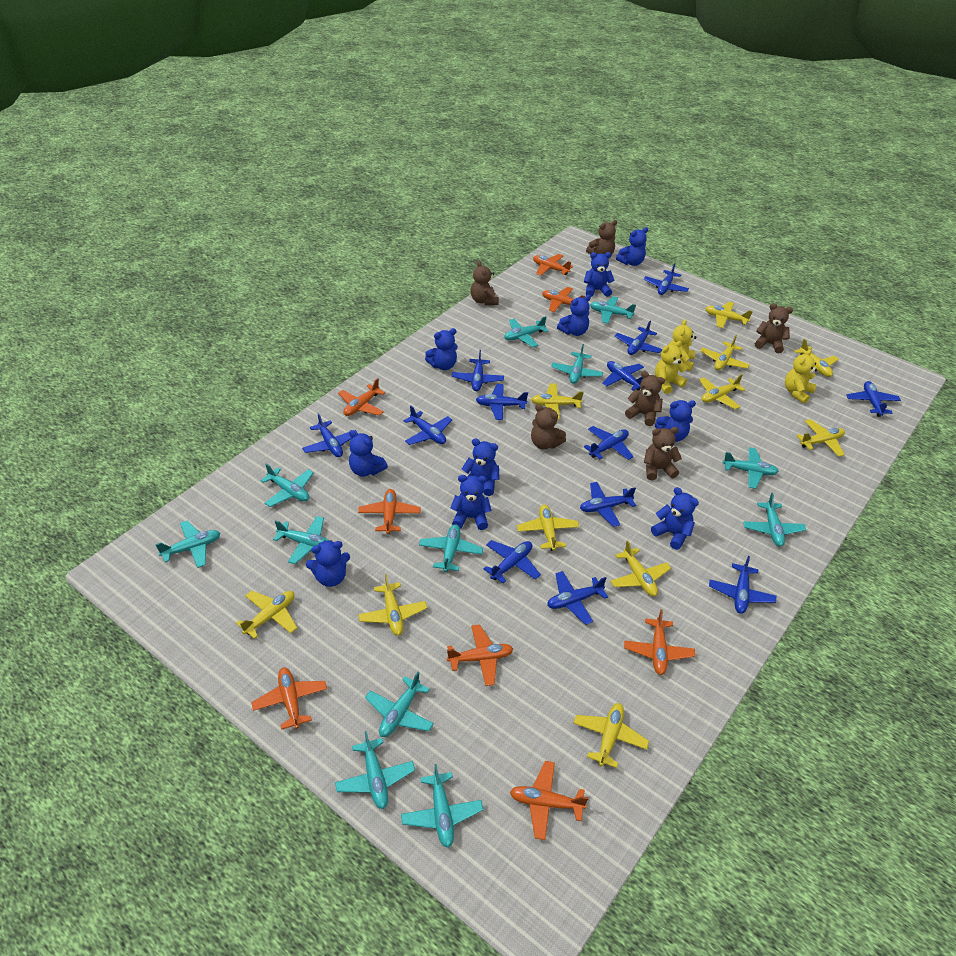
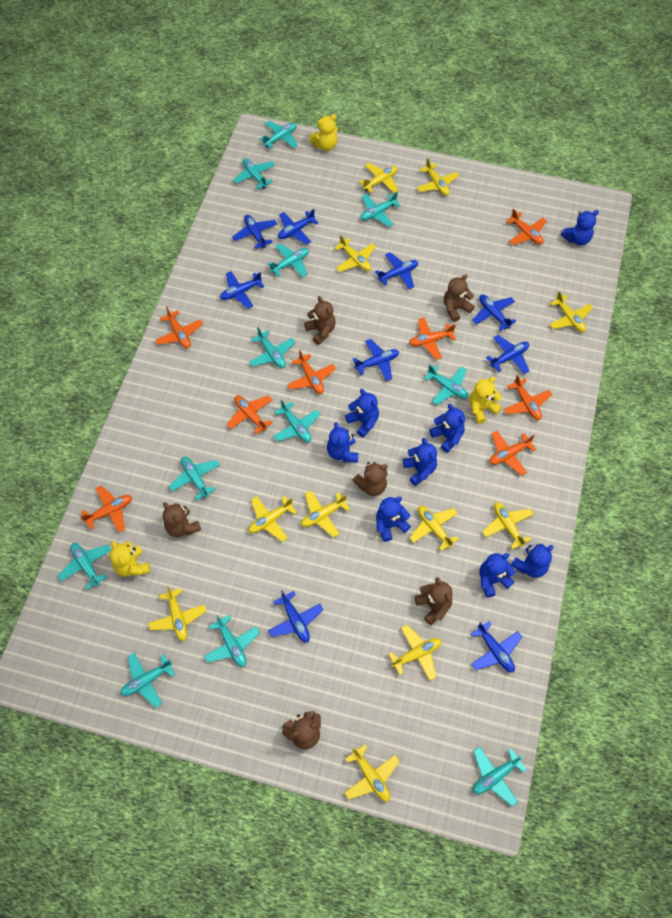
blue plane: [302,413,358,457] [404,406,452,445] [451,350,504,391] [476,384,528,420] [484,540,541,583] [547,571,608,625] [580,482,636,527] [584,426,634,460] [602,361,644,391] [615,320,662,355] [643,263,689,295] [709,556,776,614] [847,381,901,417] = 13 -> [220,271,264,309] [232,215,277,249] [268,590,323,643] [278,209,318,245] [353,339,399,381] [375,252,418,289] [471,621,522,672] [472,295,516,331] [486,335,529,374] = 9
blue teddy bear: [306,540,350,587] [349,430,388,477] [425,328,458,370] [450,475,492,530] [462,439,500,496] [557,295,591,336] [584,252,615,297] [616,227,648,266] [651,487,699,550] [655,400,696,442] = 10 -> [327,422,358,462] [345,389,379,437] [376,496,411,542] [403,438,437,486] [429,404,465,453] [479,553,515,598] [511,544,554,578] [561,210,599,245] = 8

